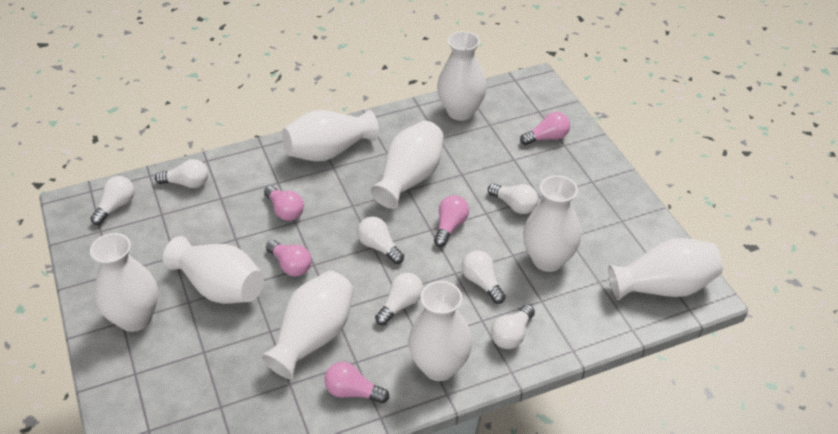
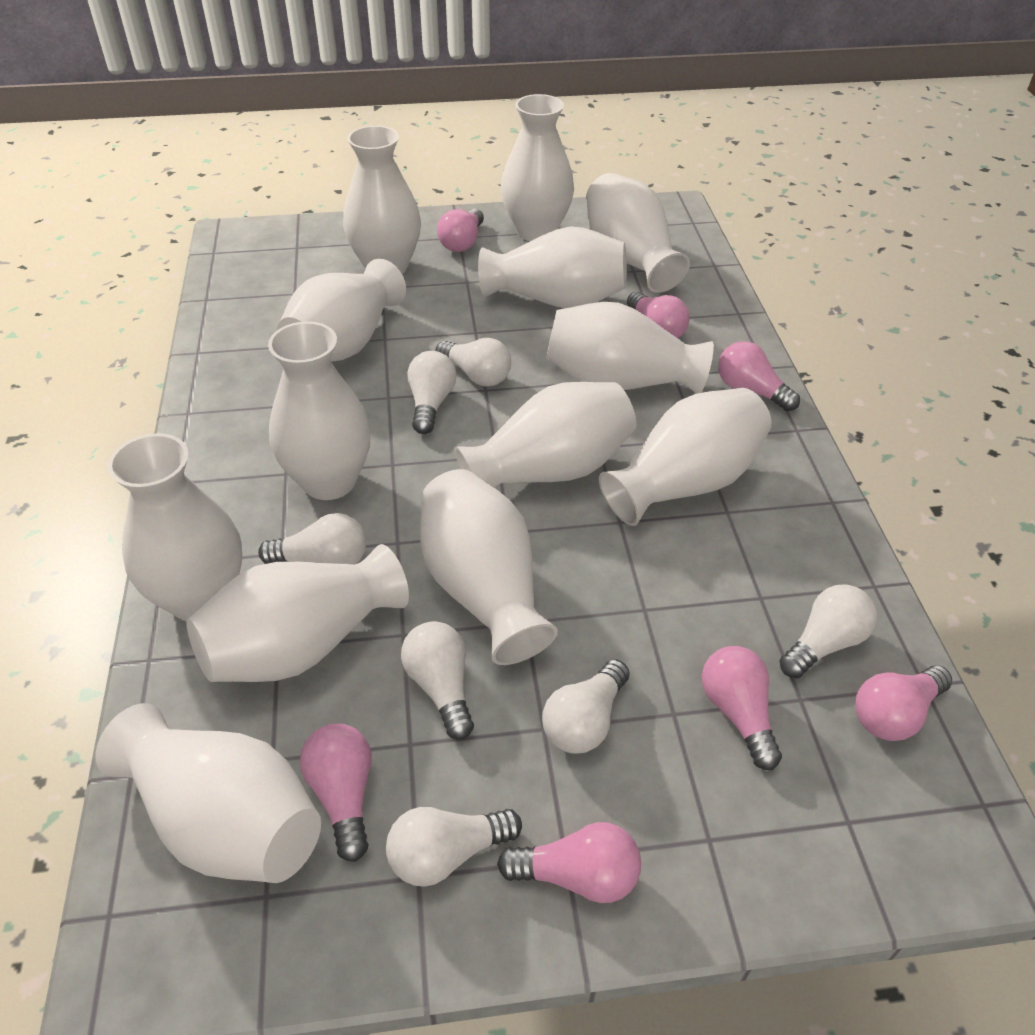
pink light bulb: [264,186,304,221] [266,240,311,276] [324,362,389,404] [434,195,469,247] [520,112,570,145] = 5 -> [300,724,372,862] [437,209,484,252] [497,822,641,903] [627,292,690,338] [702,646,782,770] [718,341,800,411] [856,665,952,741] = 7
white vase: [90,233,158,332] [163,236,264,304] [261,271,354,379] [282,110,379,161] [369,121,444,209] [408,281,472,381] [437,31,487,121] [523,175,581,272] [608,238,723,301] = 9 -> [95,703,321,883] [108,433,242,621] [186,544,409,682] [268,321,371,500] [277,259,406,362] [343,125,421,274] [420,469,558,665] [455,382,636,487] [478,226,627,308] [501,94,574,241] [546,302,714,394] [586,173,690,293] [599,388,772,526] = 13

